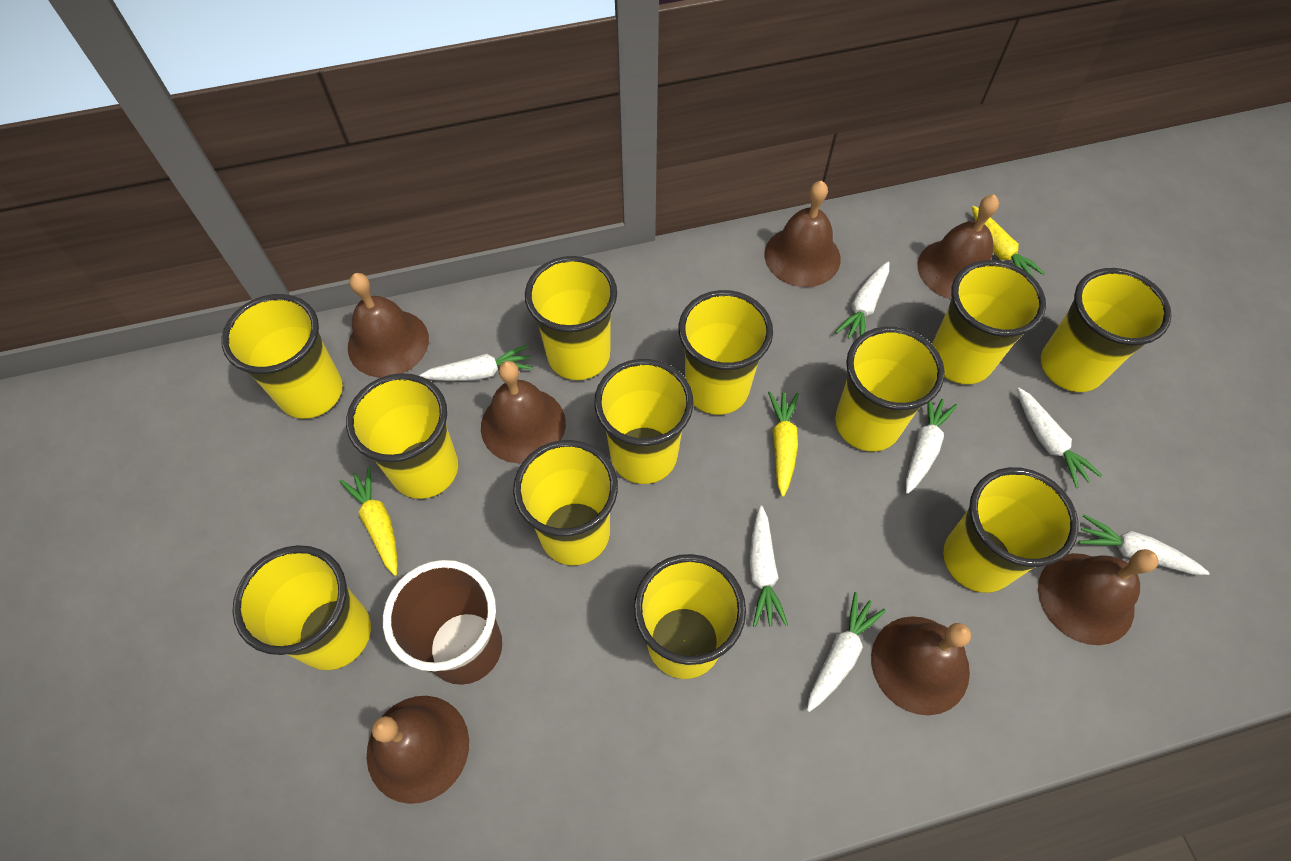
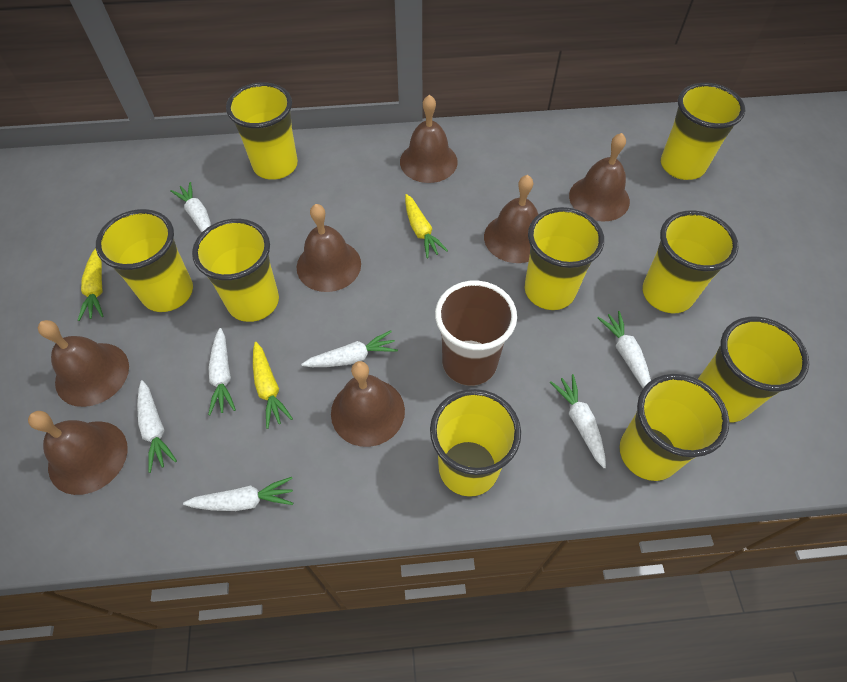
yellow cup: [221,294,343,419] [232,545,371,670] [346,373,459,499] [513,440,618,565] [525,256,617,380] [594,359,693,484] [634,554,746,679] [678,290,773,415] [835,327,945,452] [932,260,1046,384] [943,467,1079,593] [1040,268,1171,392] = 12 -> [96,209,193,312] [192,219,279,322] [226,82,298,180] [430,389,521,497] [524,207,604,310] [619,374,729,481] [642,210,739,313] [661,83,745,180] [698,317,809,423] = 9

